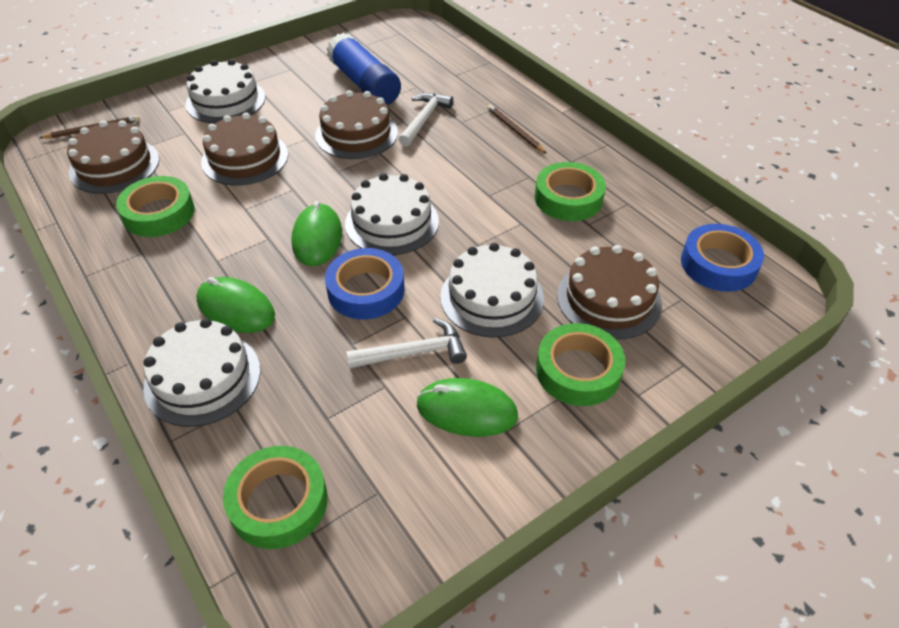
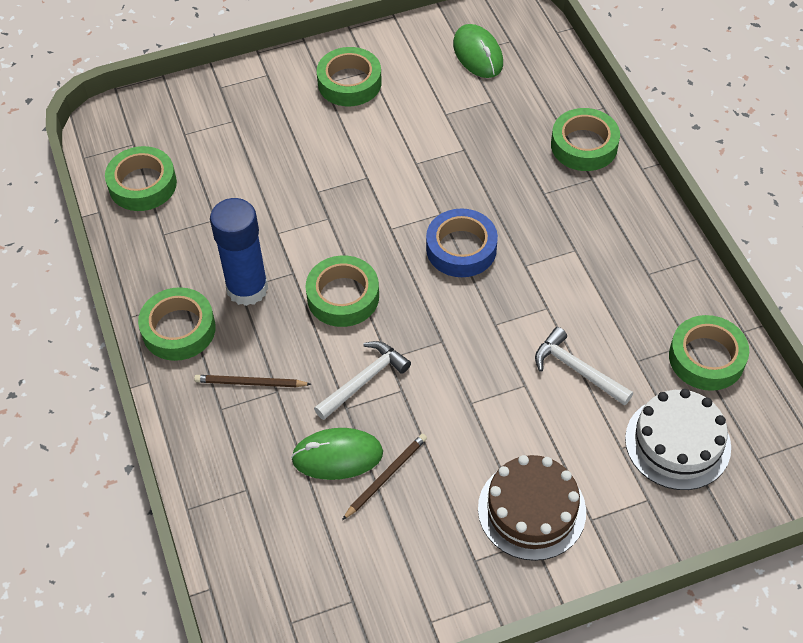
blue tape: [325,248,404,319] [681,224,764,292] = 2 -> [426,209,498,277] = 1
brown cake: [67,120,160,194] [201,113,288,186] [315,90,398,159] [557,245,662,339] = 4 -> [478,455,586,561] = 1
green mouse: [196,277,275,333] [291,201,342,266] [416,378,518,437] = 3 -> [291,428,383,480] [453,24,503,78] = 2
green tape: [116,176,195,237] [223,446,328,549] [535,162,606,221] [536,323,625,406] = 4 -> [105,146,177,211] [138,287,216,361] [306,256,379,327] [317,47,382,106] [551,108,620,171] [669,315,749,391] = 6
white cake: [143,318,260,427] [185,59,265,123] [345,173,439,255] [440,243,544,338] = 4 -> [625,389,731,490] = 1

